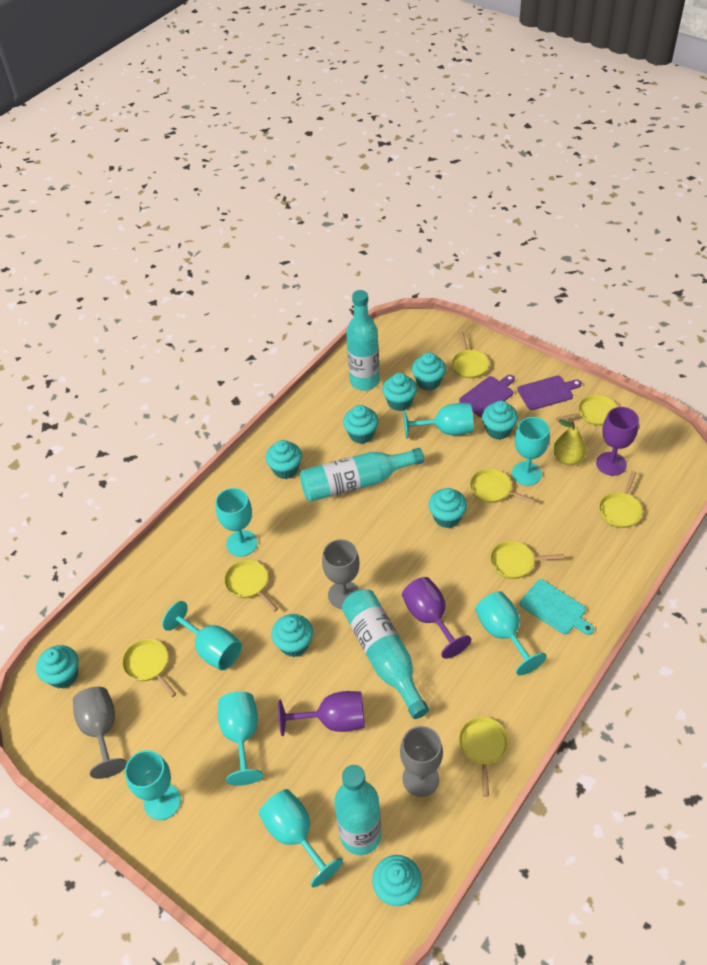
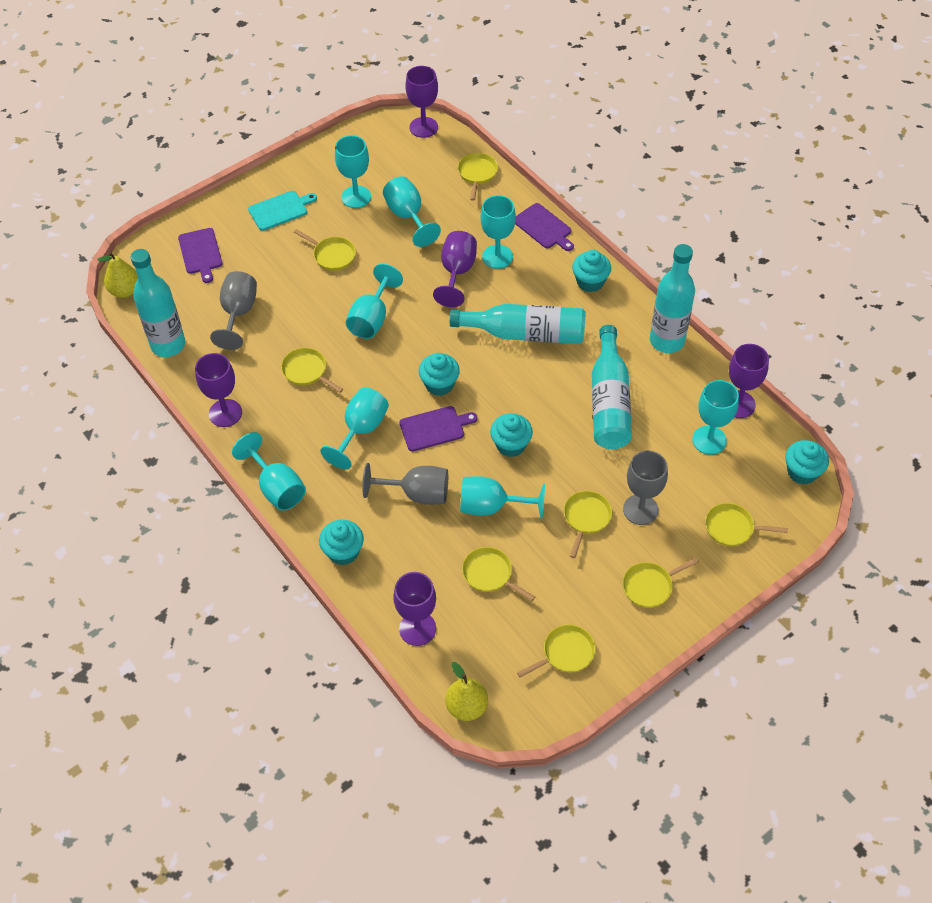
purple cutting board: [459,375,515,417] [517,376,582,410] = 2 -> [178,228,223,283] [399,406,477,452] [515,203,574,251] = 3
purple goblet: [278,691,365,736] [402,577,471,659] [596,407,639,476] = 3 -> [195,353,242,427] [393,572,436,646] [405,66,438,138] [433,231,477,307] [729,344,769,418] = 5
turquoise cupcake: [36,645,78,689] [266,440,302,479] [271,614,313,657] [343,405,379,444] [372,855,422,906] [382,373,417,411] [412,352,446,391] [429,488,467,528] [482,401,518,440] = 9 -> [319,520,364,565] [419,353,460,396] [490,413,533,457] [572,250,611,292] [785,440,829,485] = 5
yellow pear: [553,419,587,465] = 1 -> [97,252,138,298] [445,662,488,721] = 2

